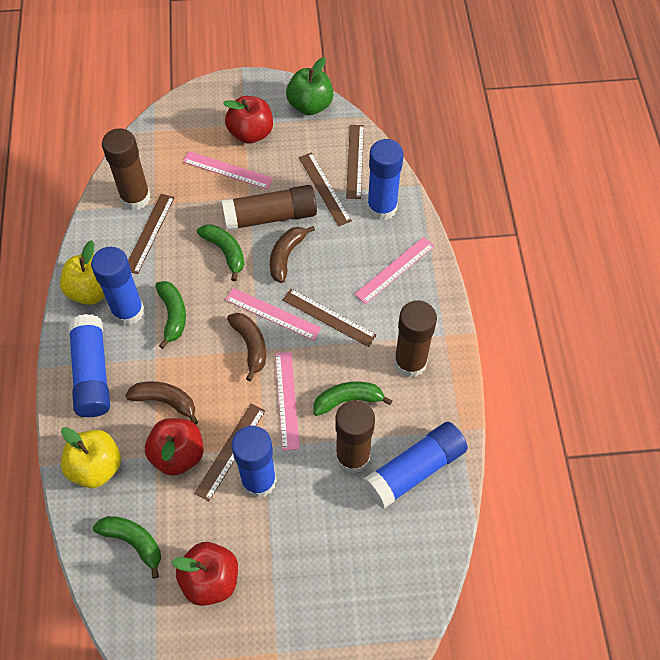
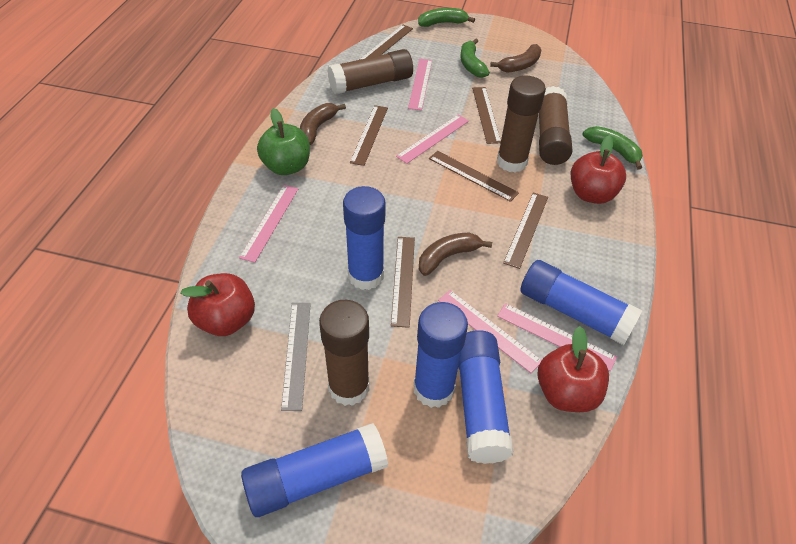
brown ruler: [128,194,175,274] [194,403,265,501] [283,289,377,347] [299,152,352,226] [346,125,364,199] = 5 -> [350,105,388,166] [359,25,413,60] [391,237,415,328] [429,151,519,202] [472,87,501,144] [503,193,548,269] = 6
green banana: [93,516,161,579] [155,281,186,349] [197,224,244,281] [313,381,393,416] = 4 -> [418,8,475,27] [460,38,490,78] [583,126,643,170] = 3
grey ruler: none = 0 -> [281,303,311,411] = 1
pink ruler: [183,151,273,189] [225,288,321,341] [275,352,300,451] [354,237,434,304] = 4 -> [239,185,299,263] [396,115,469,164] [408,59,432,110] [438,290,542,373] [497,303,617,371] = 5
yellow apple: [60,240,105,305] [61,427,121,488] = 2 -> none = 0

